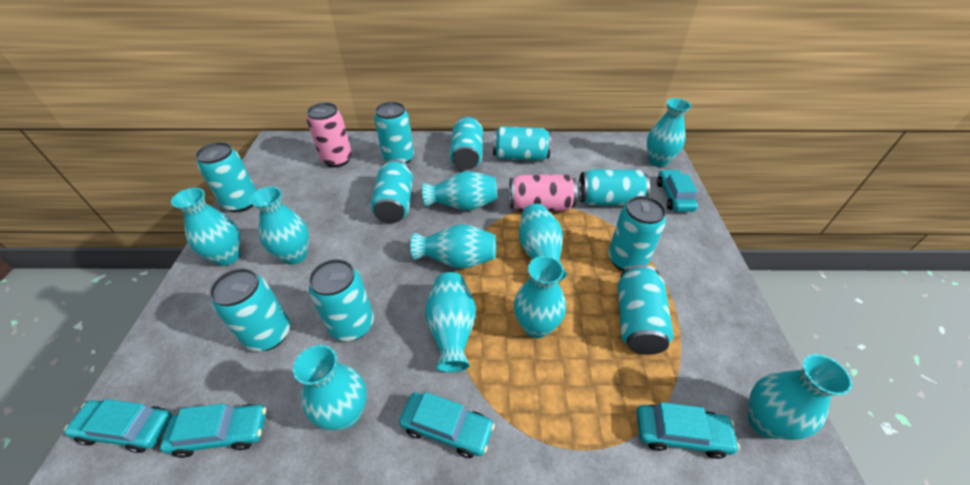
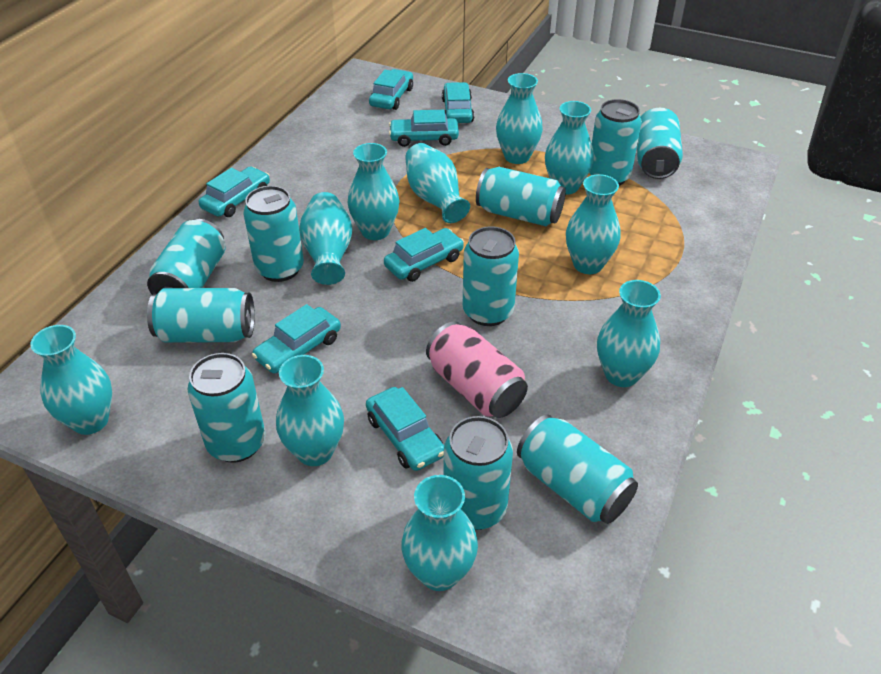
pink can: [307,102,352,167] [509,174,577,211] = 2 -> [426,321,528,418] = 1
turquoise car: [64,399,172,453] [160,404,267,458] [399,392,495,458] [637,402,740,459] [657,169,698,212] = 5 -> [199,166,270,217] [252,304,341,374] [366,387,444,471] [369,69,413,110] [384,228,464,282] [389,110,459,147] [442,82,474,123] = 7

